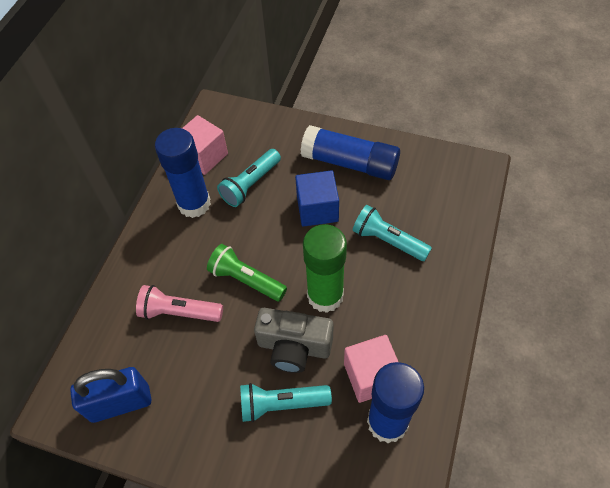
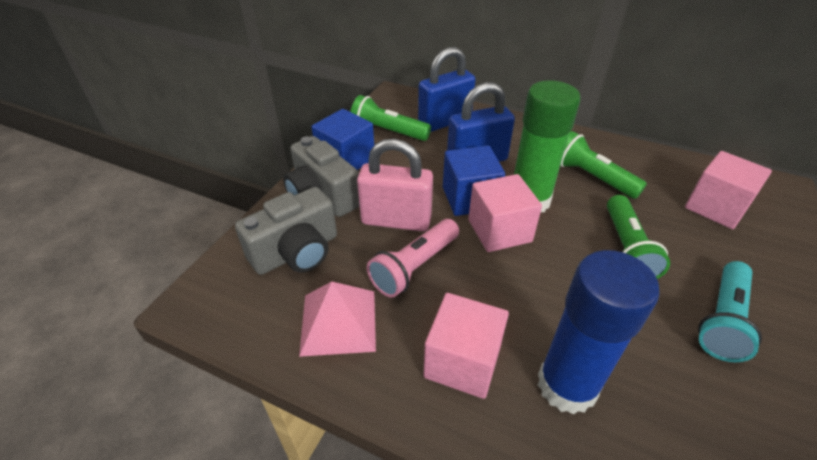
blue cube: [295,170,339,227] = 1 -> [311,109,374,170] [443,146,505,216] = 2
blue glue stick: [155,128,211,218] [300,125,400,180] [367,362,424,443] = 3 -> [538,250,660,415] = 1
blue padlock: [70,367,151,423] = 1 -> [418,47,476,132] [447,82,515,162] = 2
green flashlight: [207,244,287,301] = 1 -> [351,95,431,141] [560,131,647,199] [607,195,670,279] = 3
grey camera: [254,308,333,373] = 1 -> [235,187,337,275] [283,136,360,217] = 2
pink cube: [182,115,228,175] [344,335,398,403] = 2 -> [423,293,509,399] [468,174,542,252] [685,151,772,229] = 3
pink padlock: none = 0 -> [357,139,433,231] = 1
pink pyramid: none = 0 -> [299,281,376,357] = 1
turquoise flashlight: [217,149,281,207] [240,383,332,422] [353,205,432,261] = 3 -> [698,261,762,362] = 1

